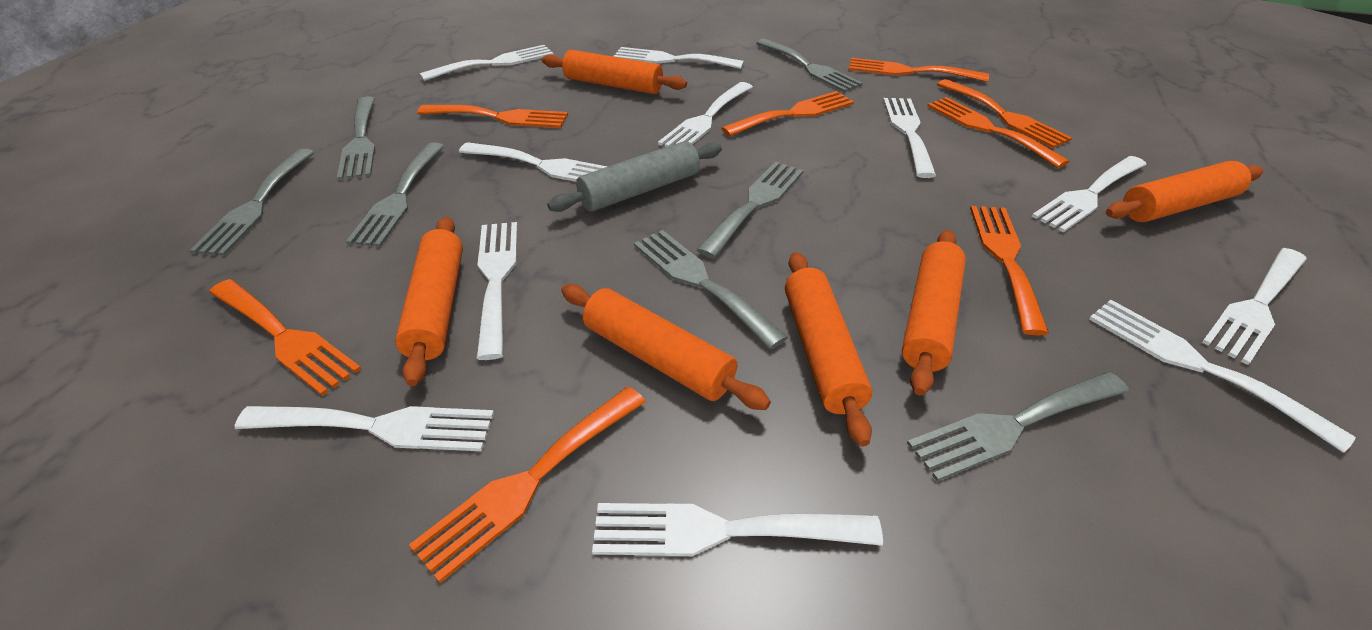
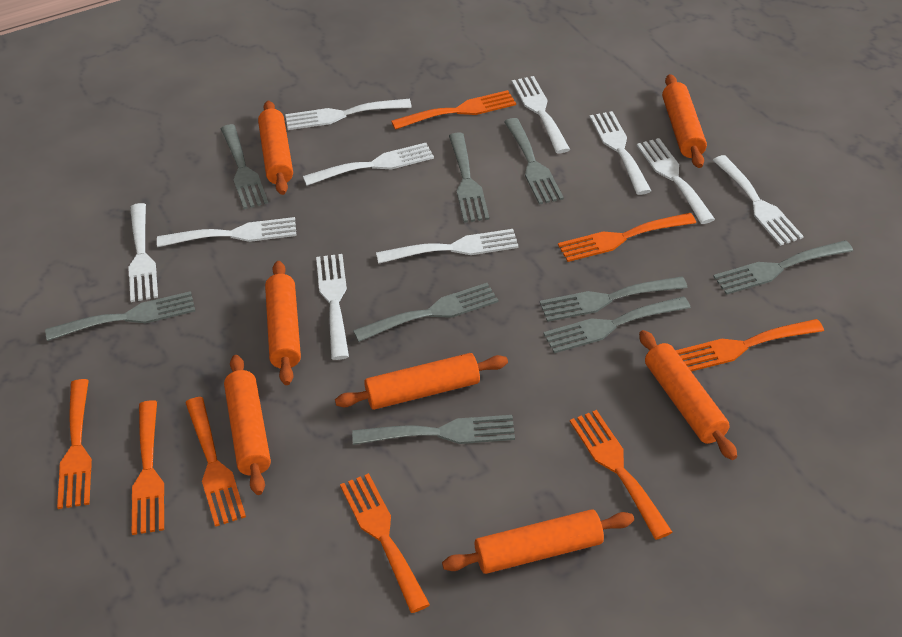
grey fork: [189,149,314,256] [337,97,375,180] [346,142,444,247] [634,230,788,349] [697,161,804,258] [756,38,863,92] [907,372,1129,481] = 7 -> [45,291,195,341] [221,124,268,209] [352,415,515,445] [353,283,498,342] [449,132,489,223] [504,118,564,205] [540,276,688,322] [543,296,691,353] [713,240,853,295] = 9
grey rolling pin: [547,141,722,212] = 1 -> none = 0
orange rolling pin: [395,217,463,386] [542,50,687,94] [561,284,771,410] [785,252,873,447] [902,230,966,395] [1106,161,1263,222] = 6 -> [224,355,271,495] [258,101,293,195] [265,261,301,385] [335,353,508,410] [442,509,634,574] [639,330,737,460] [662,74,707,168] = 7
white fork: [235,406,494,451] [420,45,554,81] [459,142,608,182] [476,222,518,360] [592,503,883,556] [613,47,744,69] [658,82,753,147] [883,98,936,178] [1032,156,1147,232] [1089,300,1356,453] [1202,248,1307,365] = 11 -> [128,203,158,302] [157,217,297,247] [285,99,412,130] [303,143,434,186] [316,254,349,360] [376,229,519,264] [512,76,570,154] [590,111,651,195] [637,138,715,224] [713,155,804,246] = 10

